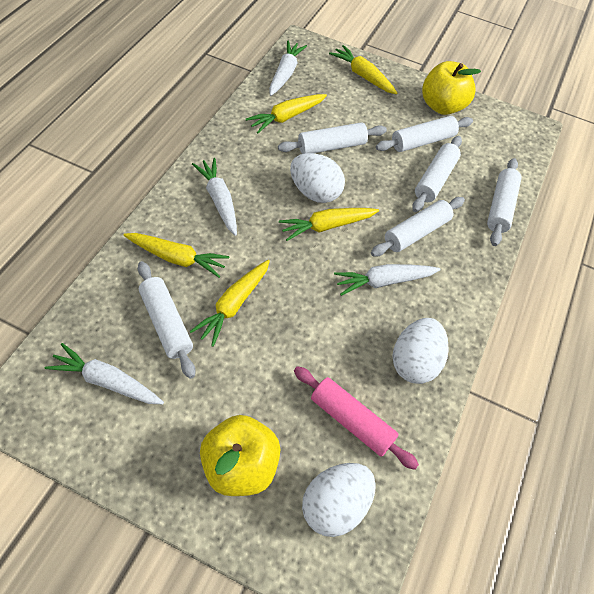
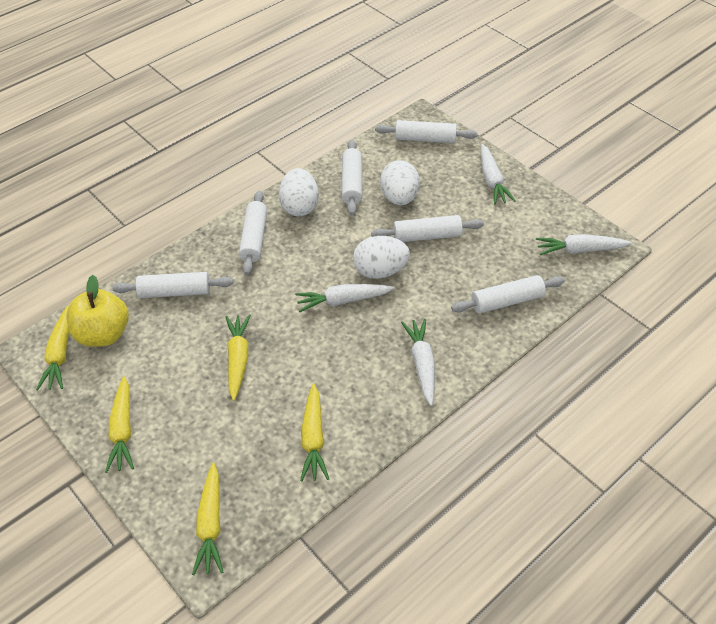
pink rolling pin: [294,366,419,470] = 1 -> none = 0
yellow apple: [200,415,281,496] [422,61,481,115] = 2 -> [67,275,129,347] = 1

